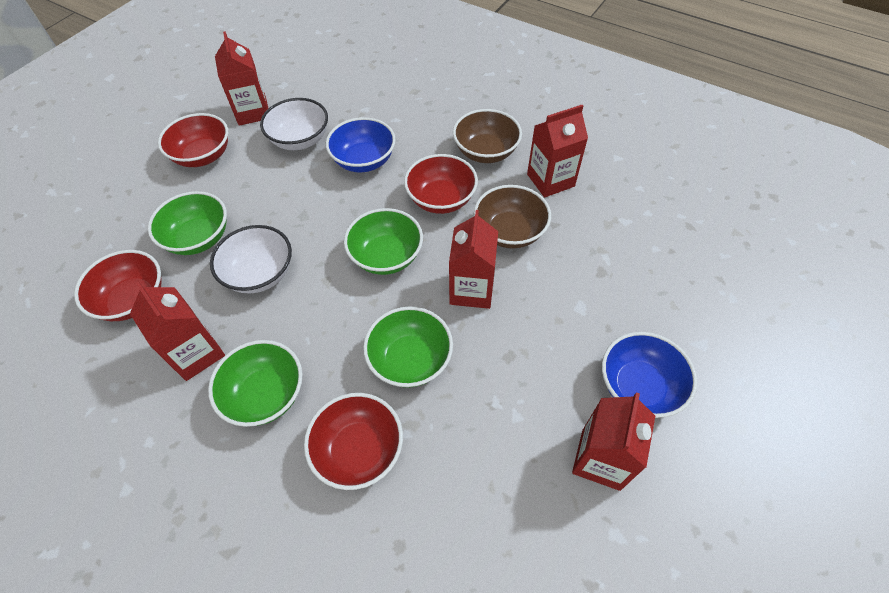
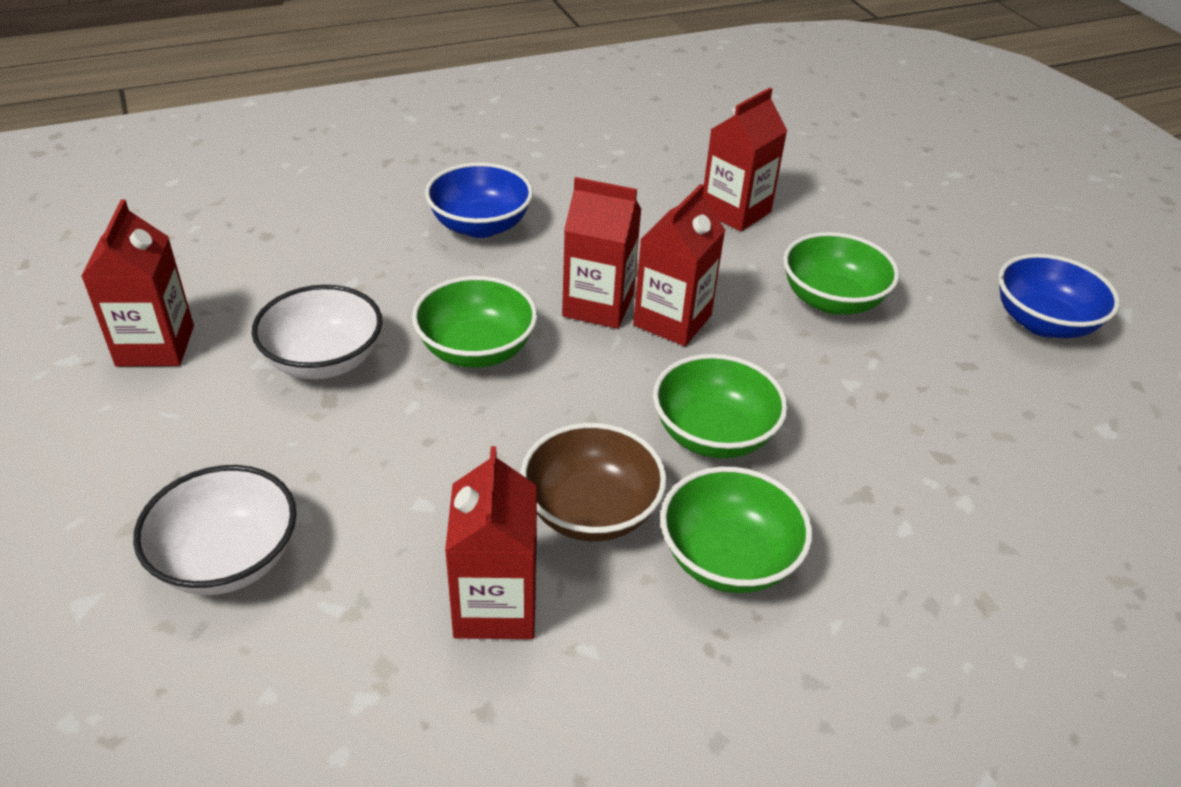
brown bowl: [453,109,522,163] [474,185,551,249] = 2 -> [520,423,667,542] = 1
red bowl: [74,250,162,321] [158,113,228,167] [304,393,403,490] [404,154,478,214] = 4 -> none = 0

